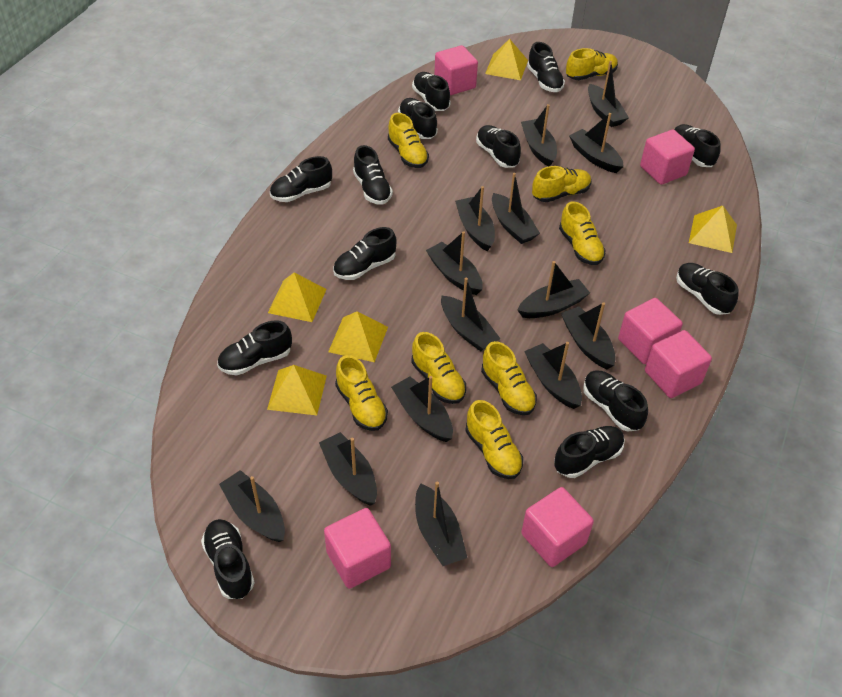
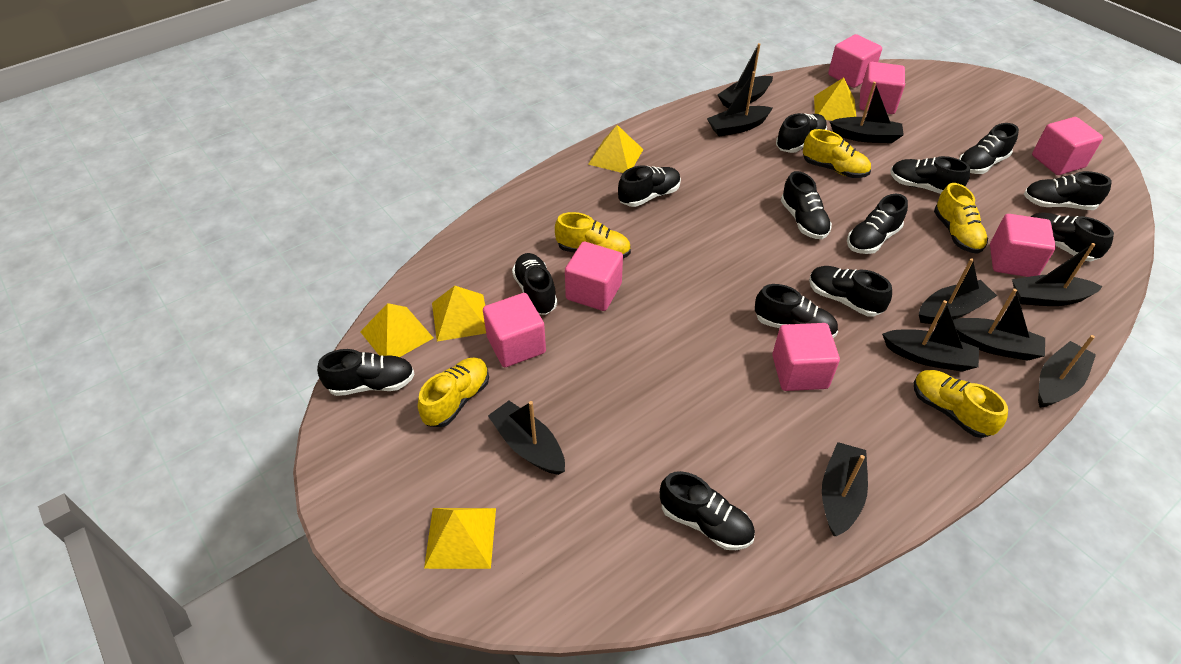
black boat: [219,470,285,542] [319,432,377,506] [391,376,453,442] [415,481,467,566] [426,231,483,295] [441,278,501,352] [455,186,495,251] [492,173,540,244] [518,261,590,318] [521,104,557,166] [524,342,582,409] [561,302,616,369] [569,113,624,173] [588,61,629,127] = 14 -> [488,401,565,475] [707,71,773,137] [717,43,773,108] [822,442,868,536] [830,82,904,143] [882,300,979,372] [919,258,997,324] [953,289,1045,361] [1012,243,1103,306] [1038,335,1096,408] = 10
pink cube: [324,508,391,589] [434,45,478,95] [521,487,594,567] [618,298,683,364] [640,130,695,185] [645,330,712,398] = 6 -> [483,293,546,367] [565,242,623,311] [772,323,840,391] [828,34,882,88] [860,62,905,114] [990,214,1056,277] [1032,117,1103,175] = 7
yellow shoe: [335,355,388,431] [388,113,429,168] [411,332,466,404] [465,400,523,479] [481,341,537,415] [532,166,592,202] [559,201,606,265] [566,48,618,80] = 8 -> [418,358,489,427] [555,212,631,258] [803,129,871,178] [914,370,1008,438] [934,183,988,254] = 5

